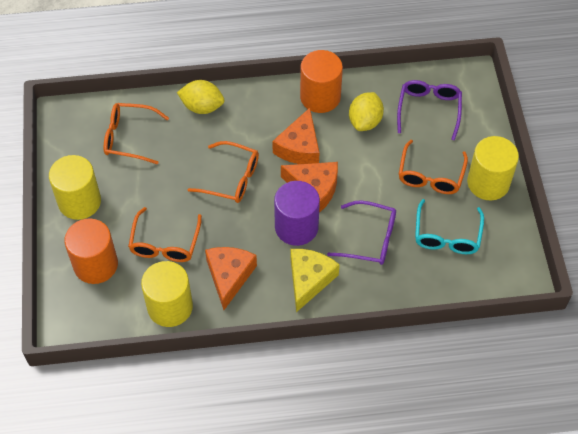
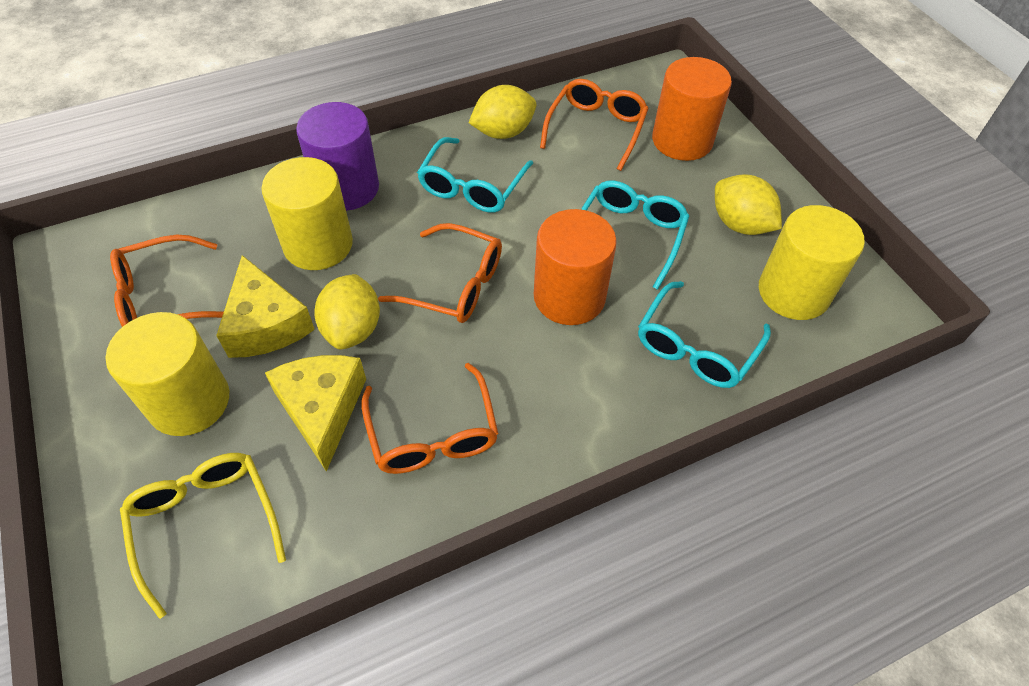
orange cheese: [205,247,257,310] [272,108,319,164] [281,162,338,212] = 3 -> none = 0
purple glasses: [327,200,396,265] [397,80,462,141] = 2 -> none = 0
turquoise glasses: [415,199,484,254] = 1 -> [417,137,533,213] [581,180,689,290] [638,281,771,388] = 3
yellow cheese: [291,249,340,312] = 1 -> [216,255,315,358] [265,355,366,472] = 2
yellow glasses: none = 0 -> [120,453,286,619] = 1
yellow lemon: [177,80,224,114] [349,92,384,131] = 2 -> [314,274,380,350] [469,85,536,139] [715,174,782,235] = 3

